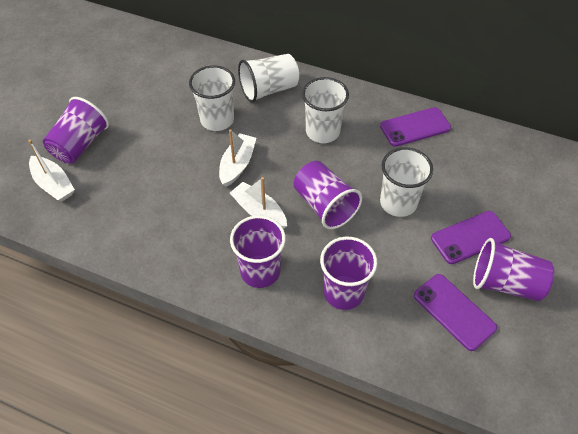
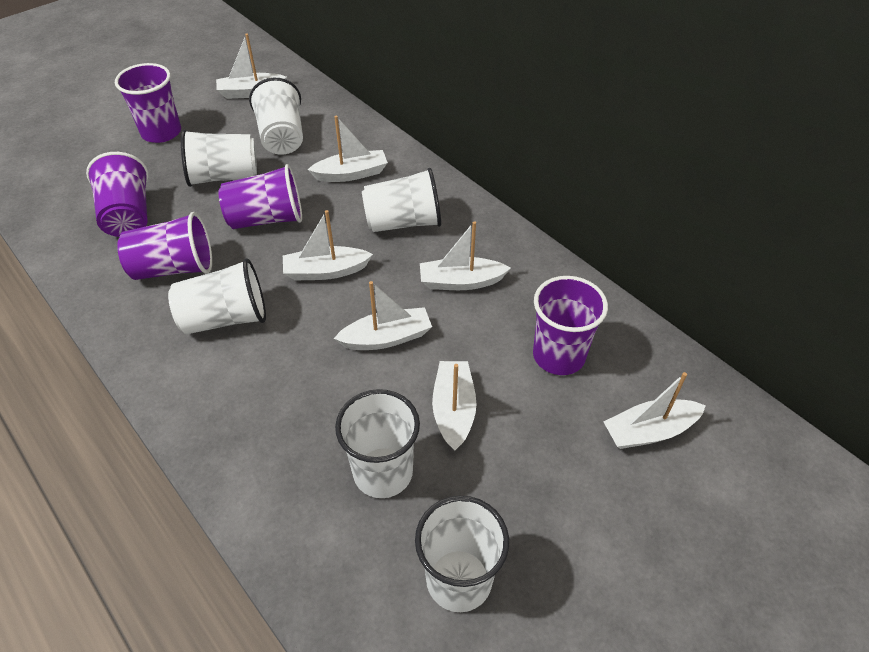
purple phone: [380,107,451,147] [414,274,497,351] [431,211,511,264] = 3 -> none = 0
white boat: [28,140,75,202] [219,129,256,187] [230,177,287,229] = 3 -> [216,34,287,99] [283,210,373,281] [308,115,388,182] [334,281,432,350] [420,221,511,290] [432,361,476,451] [603,372,706,449] = 7
white cup: [189,65,235,131] [238,54,299,103] [302,77,349,143] [380,147,433,217] = 4 -> [168,258,266,334] [181,129,257,187] [249,78,303,155] [335,389,420,498] [362,168,441,232] [415,496,509,612] = 6

